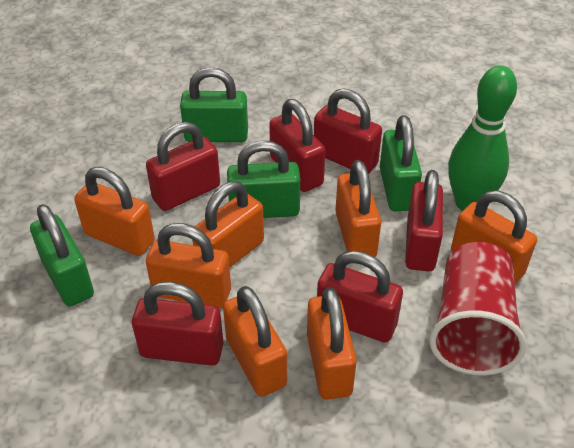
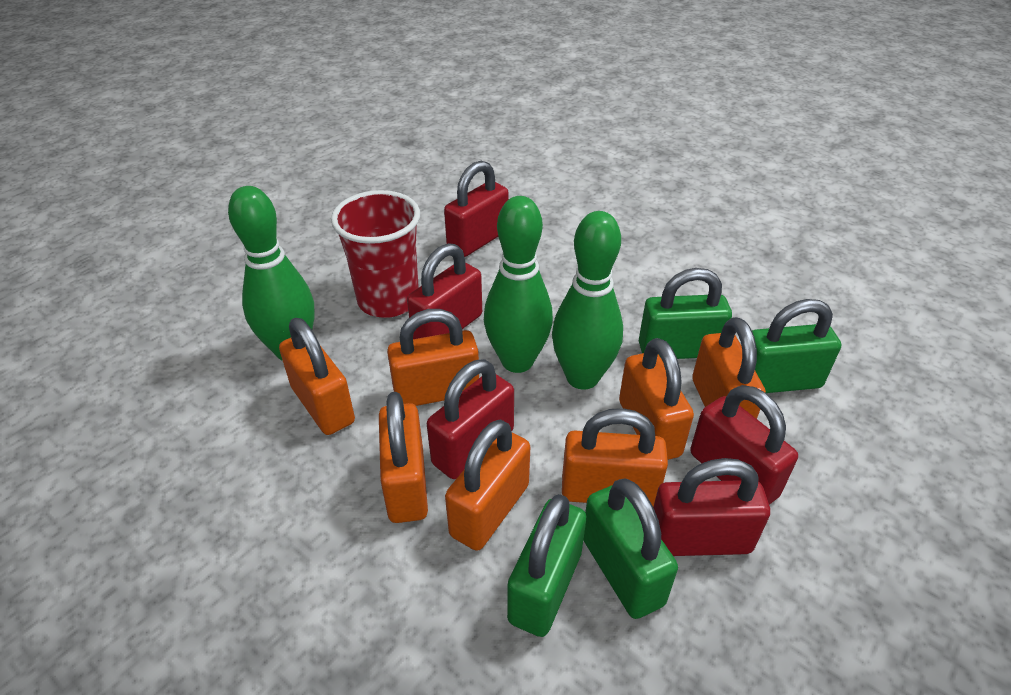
green bowling pin: [448,65,517,211] = 1 -> [228,186,315,361] [484,196,553,373] [552,211,623,390] = 3
red padlock: [132,282,224,366] [146,122,220,211] [269,99,325,192] [314,88,382,174] [317,251,403,343] [405,170,443,271] = 6 -> [407,243,482,339] [427,359,514,479] [444,161,509,257] [653,458,770,556] [690,385,798,505] = 5

